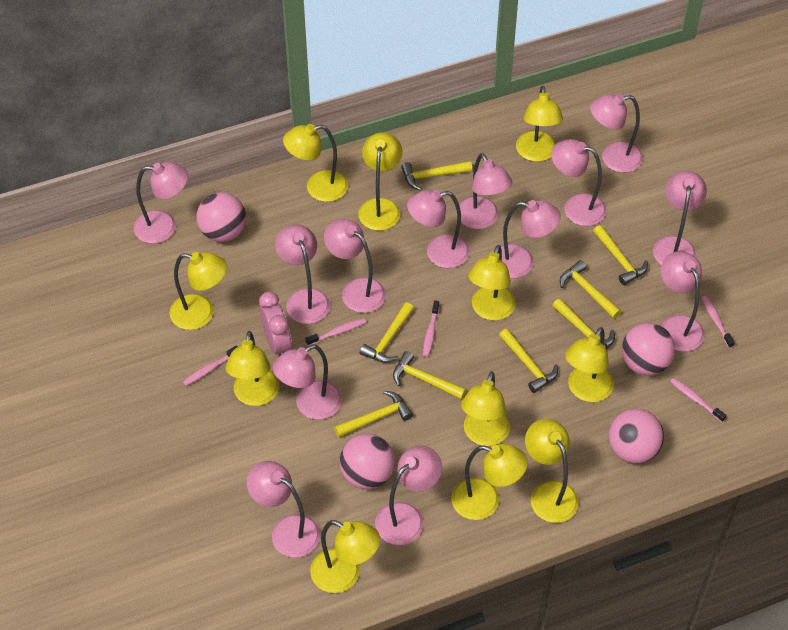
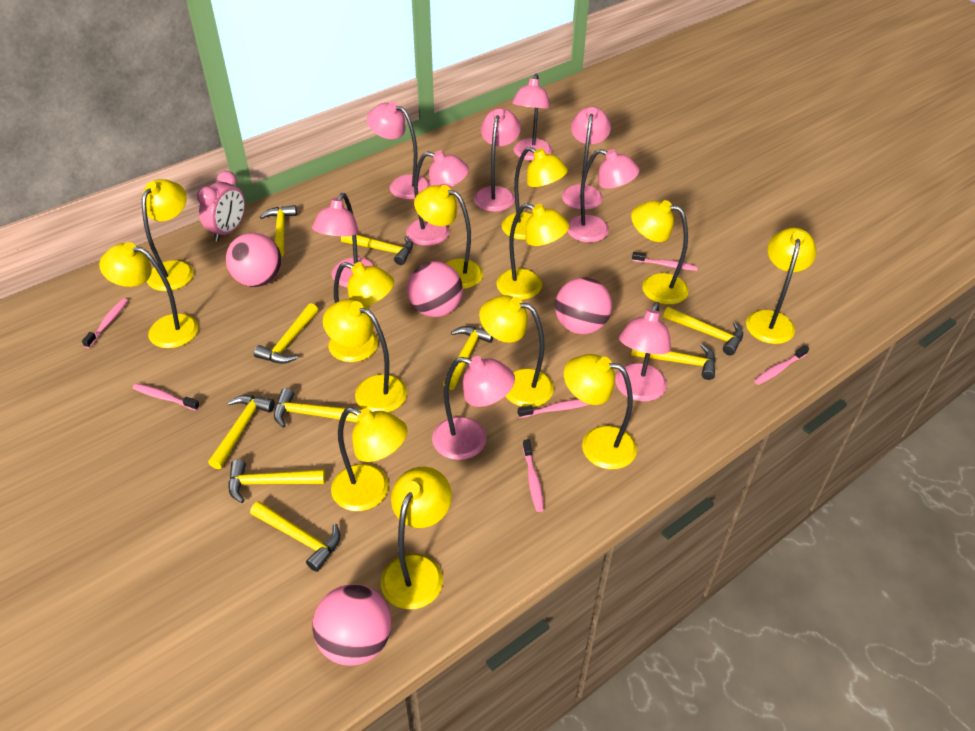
pink lamp: [134,162,188,244] [247,461,320,558] [273,344,342,420] [275,224,330,324] [324,219,386,313] [375,445,442,545] [407,190,470,268] [456,153,512,229] [501,200,561,279] [551,139,607,226] [590,94,643,173] [653,171,707,265] [660,251,705,352] = 13 -> [312,193,375,287] [367,101,430,200] [406,150,469,246] [432,356,515,460] [474,108,521,212] [512,74,552,161] [562,107,611,210] [567,149,640,242] [615,302,671,401] = 9
pink toothbrush: [183,345,238,386] [305,318,366,346] [423,300,439,357] [670,378,727,422] [702,296,735,348] = 5 -> [82,298,128,348] [133,383,200,411] [518,399,590,418] [523,439,544,512] [632,252,698,271] [754,345,809,385] = 6
yellow hammer: [334,391,413,437] [360,302,414,363] [393,351,466,400] [401,161,472,191] [499,329,558,393] [552,299,615,349] [560,260,621,319] [593,225,648,285] = 8 -> [208,395,275,469] [228,460,325,503] [250,501,340,572] [254,303,318,364] [260,205,297,257] [274,388,362,428] [341,235,413,265] [443,326,493,390] [631,344,716,380] [663,307,743,355] = 10
yellow lamp: [169,252,227,330] [225,331,279,406] [283,124,348,202] [310,520,380,593] [358,132,402,231] [451,444,528,520] [461,371,510,446] [468,245,516,321] [516,86,563,162] [525,419,579,523] [565,327,614,402] = 11 -> [99,242,199,348] [142,179,194,291] [323,299,407,412] [329,262,394,362] [331,407,408,511] [381,467,452,609] [414,185,483,289] [479,295,554,407] [497,203,569,300] [502,147,568,240] [564,354,637,469] [631,200,689,305] [746,228,816,344] = 13

